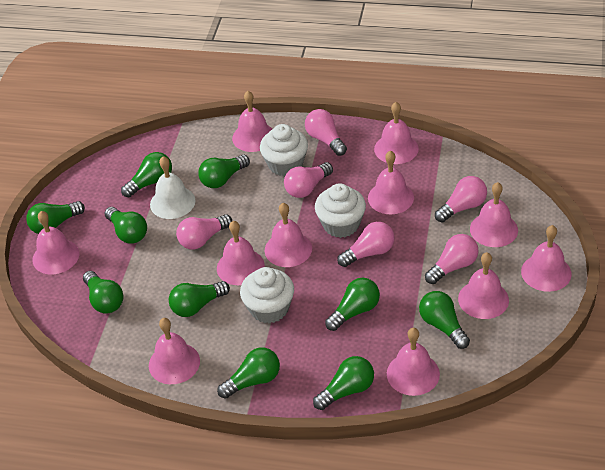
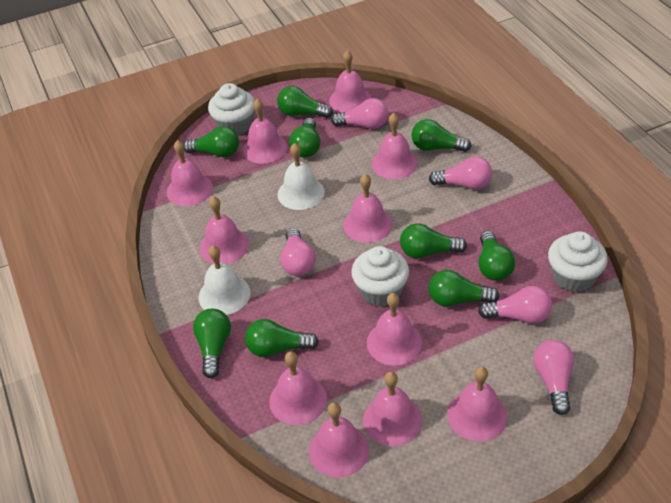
green light bulb: [26,201,85,234] [83,271,123,314] [104,207,147,244] [121,152,172,197] [169,281,230,317] [198,155,250,188] [217,347,280,399] [313,356,374,410] [325,278,380,331] [419,291,470,349] = 10 -> [184,126,239,157] [193,309,231,378] [245,319,319,357] [277,86,333,118] [289,118,320,158] [400,223,467,259] [412,119,471,152] [429,270,499,307] [478,231,515,281] = 9
pink light bulb: [176,214,232,249] [284,162,333,198] [305,109,347,156] [337,222,395,267] [425,234,479,284] [435,176,487,223] = 6 -> [280,228,316,276] [331,98,388,129] [429,156,492,189] [478,286,552,324] [533,340,574,415] = 5
white bell: [150,156,196,219] = 1 -> [199,246,250,315] [277,143,325,210] = 2

